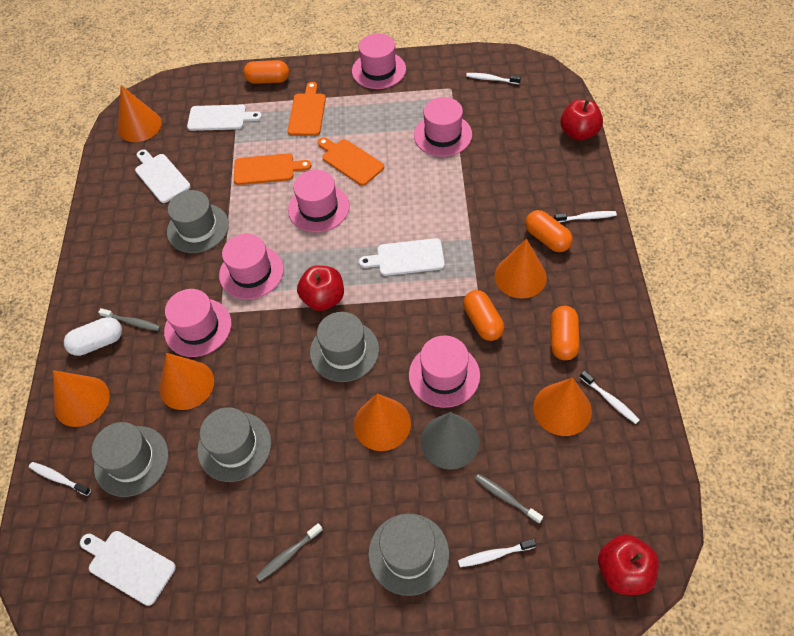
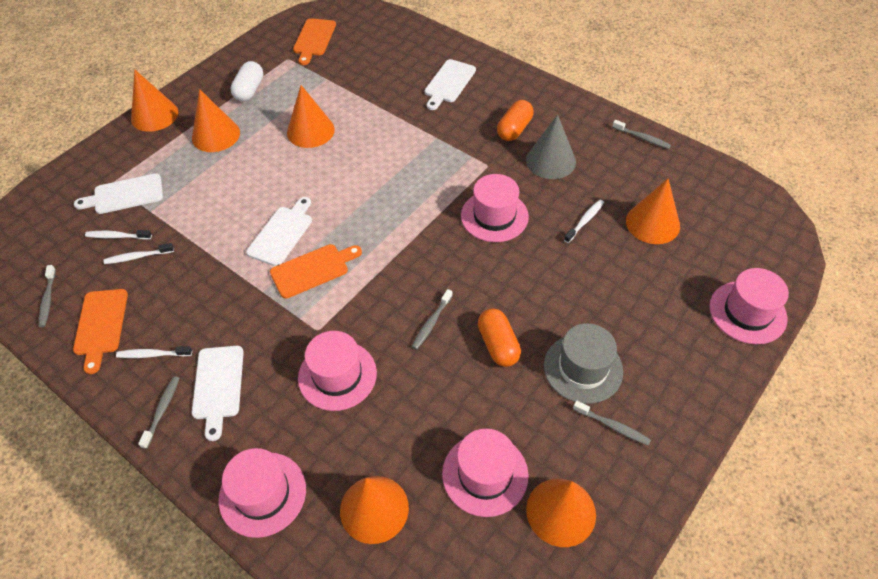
grey hat: [92,422,169,497] [167,190,229,253] [197,407,271,482] [310,312,379,382] [368,514,449,596] = 5 -> [544,323,623,404] = 1
grey toothbrush: [98,308,161,331] [256,523,323,581] [475,474,543,524] = 3 -> [39,265,56,327] [138,376,179,449] [412,289,453,350] [573,401,651,446] [612,120,671,149] = 5
orange capsule: [243,60,289,84] [463,290,504,341] [525,210,573,252] [551,306,580,360] = 4 -> [478,309,521,367] [497,100,534,141] = 2
pink hat: [164,289,232,357] [219,234,284,299] [288,170,349,233] [352,33,406,89] [409,335,480,408] [414,97,472,157] = 6 -> [219,448,306,538] [298,331,377,411] [442,429,529,517] [461,174,529,242] [709,268,789,344] = 5
red apple: [297,266,344,311] [561,99,603,141] [598,534,659,595] = 3 -> none = 0
white toothbrush: [29,462,91,496] [458,539,537,567] [466,73,521,84] [554,211,617,222] [580,370,640,424] = 5 -> [85,230,152,240] [104,243,174,264] [116,346,192,358] [564,200,604,243] = 4

